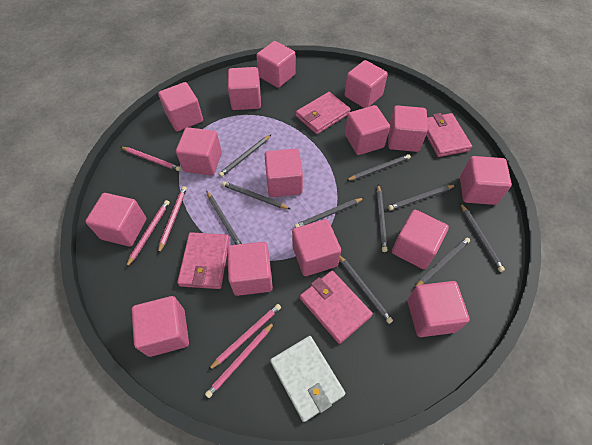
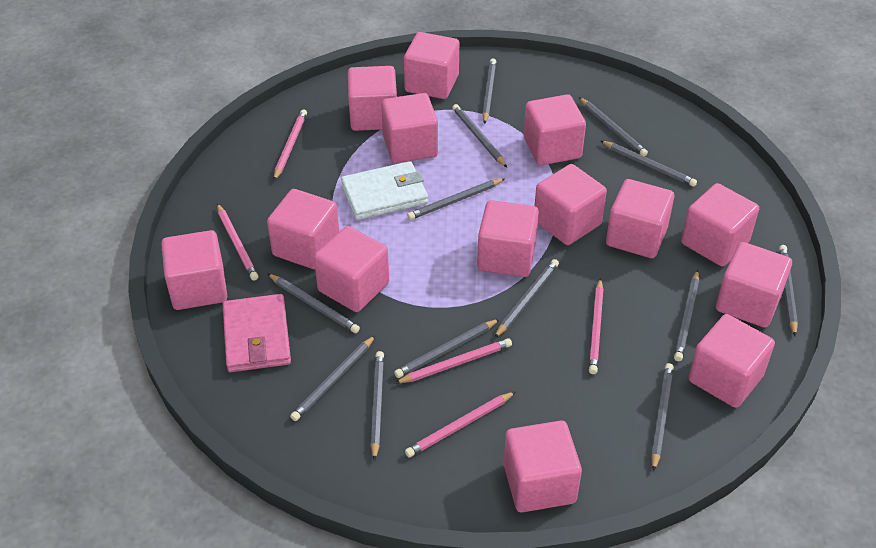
grey pencil: [207,191,242,245] [219,134,272,177] [222,181,290,209] [295,198,364,228] [340,255,393,324] [346,154,411,181] [377,184,388,252] [388,185,456,211] [414,238,470,289] [460,203,505,272] = 10 -> [267,273,360,333] [290,335,376,421] [371,351,384,461] [394,319,500,378] [407,178,505,220] [452,104,507,168] [482,58,496,124] [494,259,559,338] [579,97,648,156] [601,141,697,187] [651,363,674,472] [674,270,699,361] [779,245,798,337] = 13
pink cube: [85,193,146,247] [132,296,189,357] [158,82,203,131] [176,127,222,176] [227,242,273,296] [228,67,261,110] [256,41,296,88] [265,149,303,197] [292,219,341,276] [345,60,388,108] [345,105,390,155] [388,105,428,152] [392,210,449,269] [407,281,470,337] [460,156,512,205] = 15 -> [161,230,227,310] [267,189,339,269] [314,226,389,312] [348,66,397,131] [381,93,438,163] [404,32,459,99] [477,200,539,277] [503,420,582,513] [524,94,586,165] [535,164,607,245] [606,179,674,258] [681,183,759,266] [688,314,775,408] [716,242,792,328] = 14
pink wallet: [177,232,230,289] [296,92,351,134] [300,271,373,344] [426,113,472,157] = 4 -> [223,294,291,372] = 1

